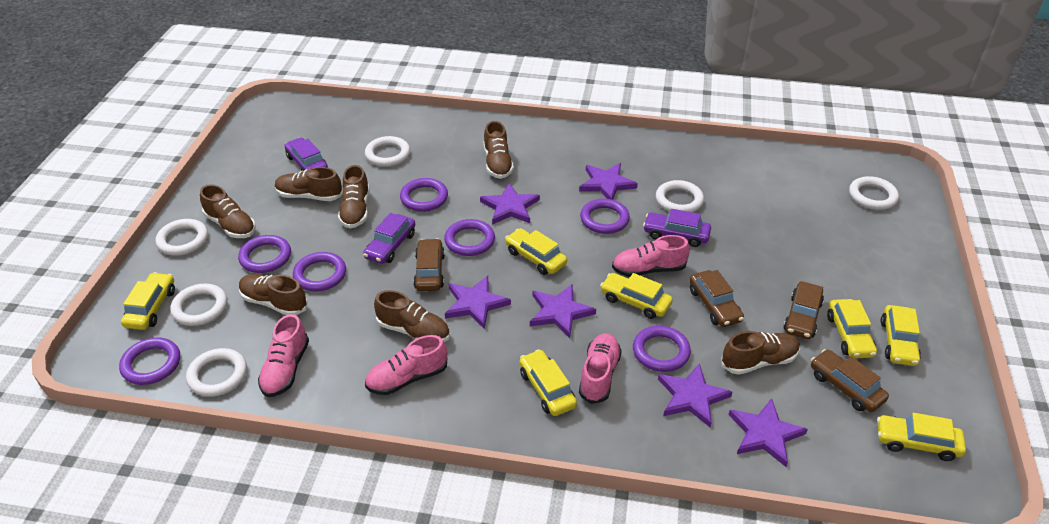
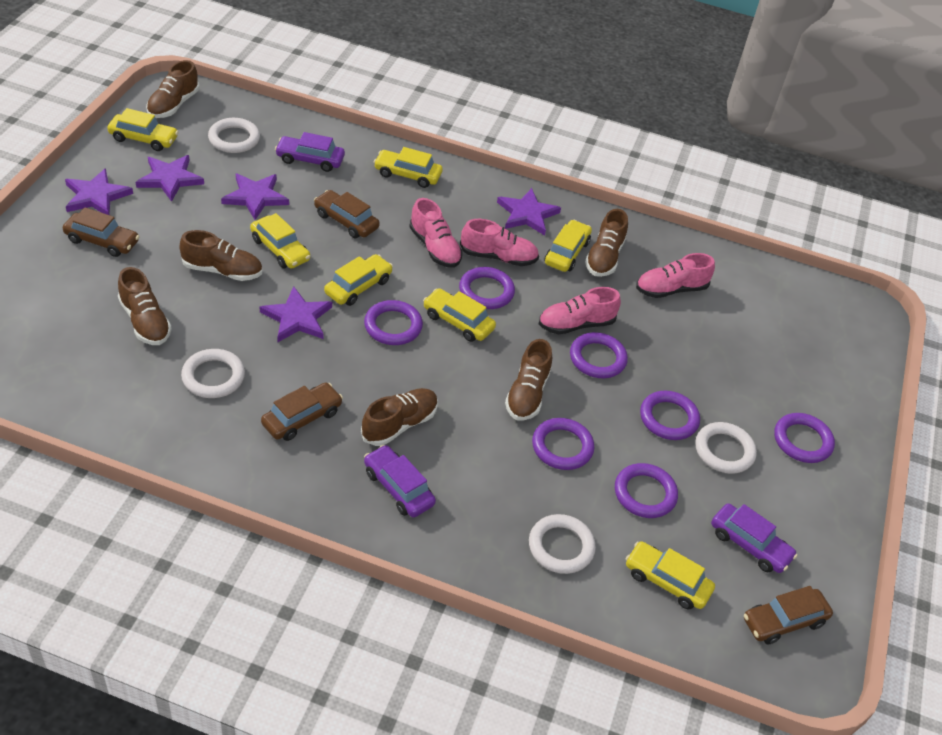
brown shoe: [200,184,256,238] [239,274,308,315] [275,167,342,201] [338,165,369,228] [374,290,450,342] [484,121,514,179] [722,331,800,375] = 7 -> [118,267,172,345] [146,60,199,118] [179,230,262,281] [361,388,438,446] [505,339,552,421] [585,209,628,277] = 6
purple star: [445,276,511,329] [480,183,540,225] [530,284,596,338] [579,163,638,200] [658,363,732,427] [729,398,808,467] = 6 -> [65,168,133,215] [136,155,204,202] [221,173,289,220] [260,286,332,342] [497,188,561,236] = 5
white ring: [155,219,208,256] [170,284,227,326] [186,348,247,397] [365,136,410,167] [656,180,704,212] [849,176,899,210] = 6 -> [181,349,245,398] [208,118,260,153] [529,514,596,574] [695,422,757,474] = 4

